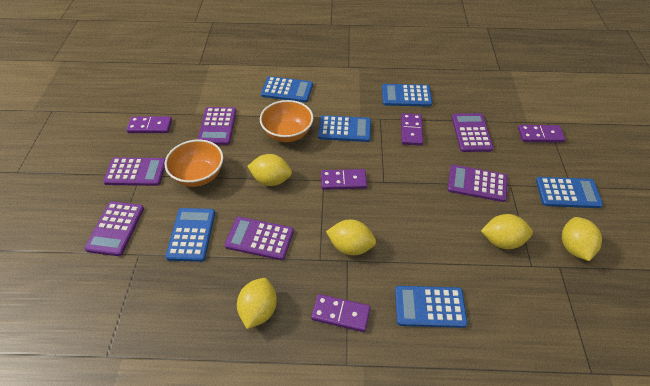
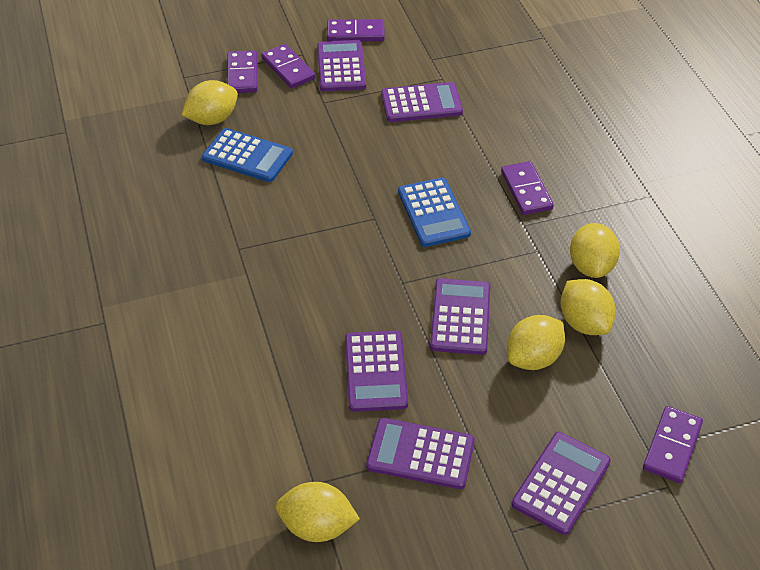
blue calculator: [166,208,215,262] [261,76,313,102] [318,115,371,142] [382,84,432,107] [395,286,468,328] [536,177,603,208] = 6 -> [202,128,293,182] [398,178,471,247] = 2
orange bowl: [165,140,223,187] [260,100,314,142] = 2 -> none = 0

